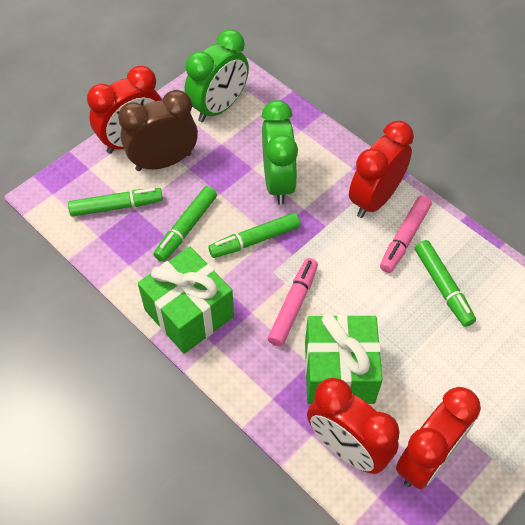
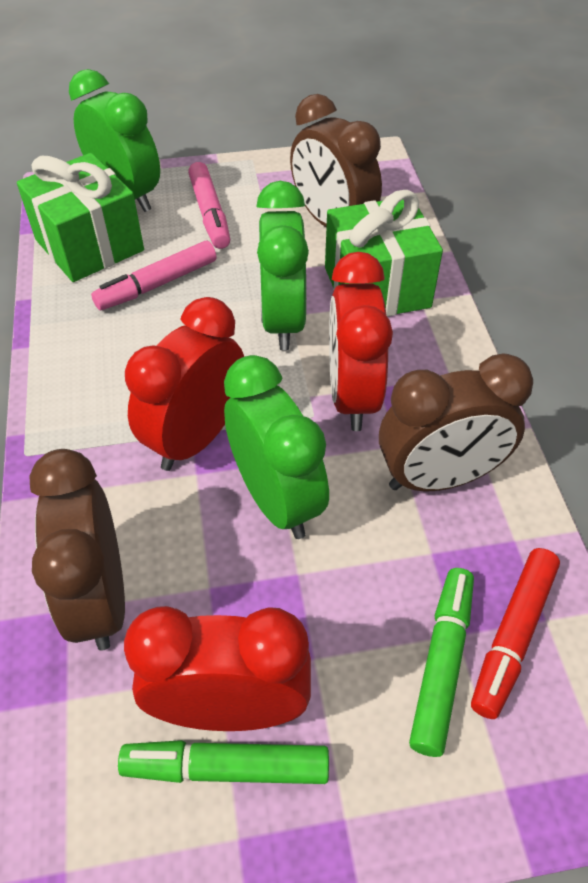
brown clock: [118,90,198,171] = 1 -> [30,449,125,651] [290,94,382,227] [379,353,533,492] = 3
green clock: [184,29,249,122] [262,100,298,205] = 2 -> [69,69,160,212] [224,355,329,539] [256,181,309,350] = 3
green marker: [68,188,163,217] [154,186,217,262] [208,213,300,258] [415,240,476,327] = 4 -> [118,740,329,784] [409,568,474,757] = 2
red clock: [87,66,162,154] [307,378,400,474] [349,121,414,218] [396,387,481,489] = 4 -> [124,606,311,731] [125,297,244,471] [329,252,393,431] = 3
red marker: none = 0 -> [471,548,560,719] = 1

